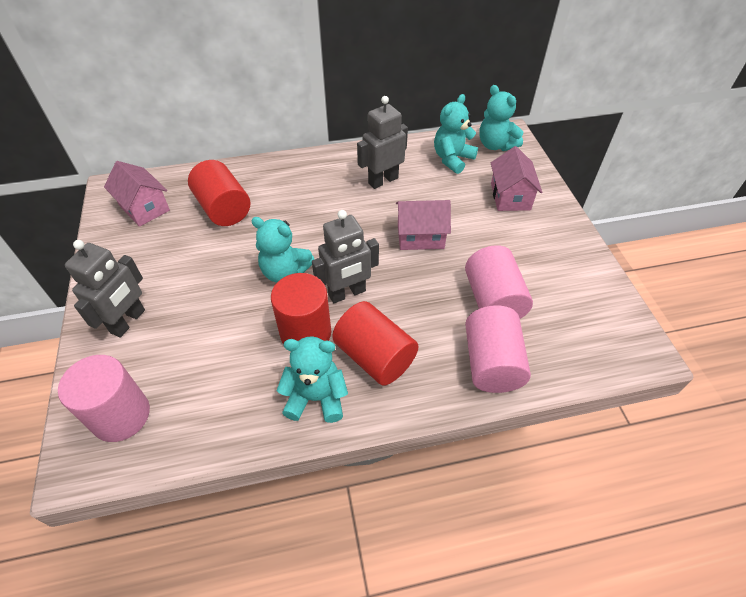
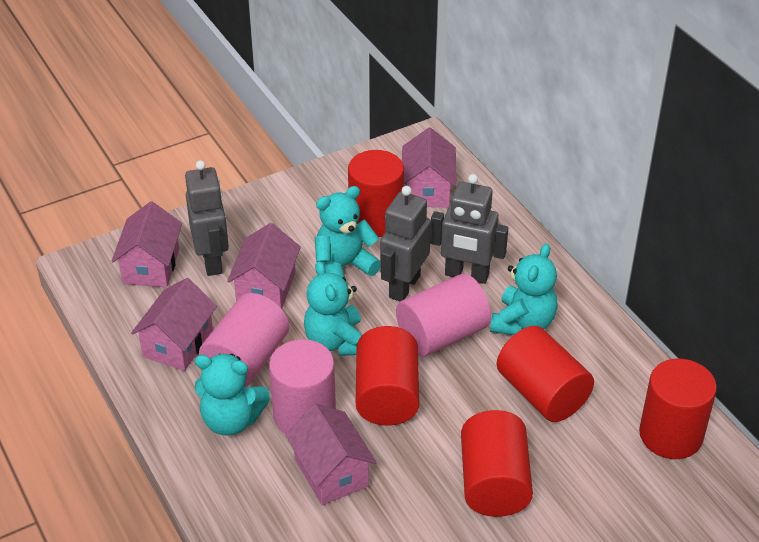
pink house: [104,161,170,227] [396,200,451,250] [491,146,542,211] = 3 -> [112,201,182,287] [131,278,217,371] [227,223,301,309] [285,403,377,505] [402,128,456,207] = 5
red cylinder: [188,160,250,226] [271,273,331,345] [332,301,419,386] = 3 -> [348,150,404,237] [356,326,419,425] [461,410,533,517] [497,326,594,422] [639,359,717,459] = 5

